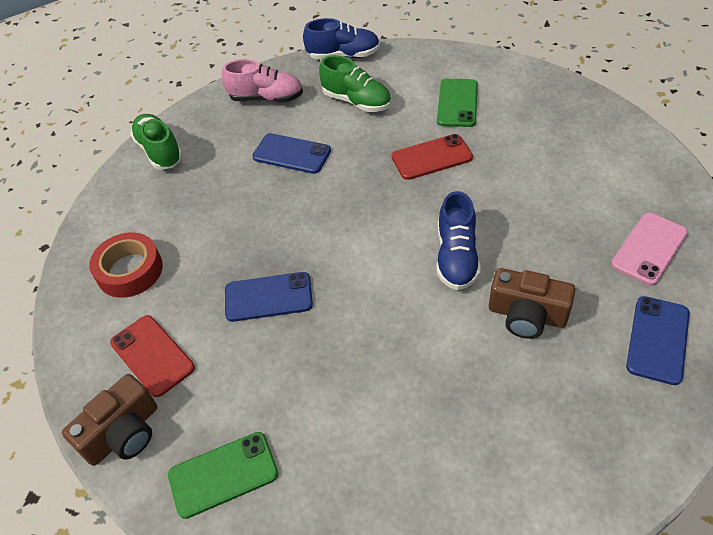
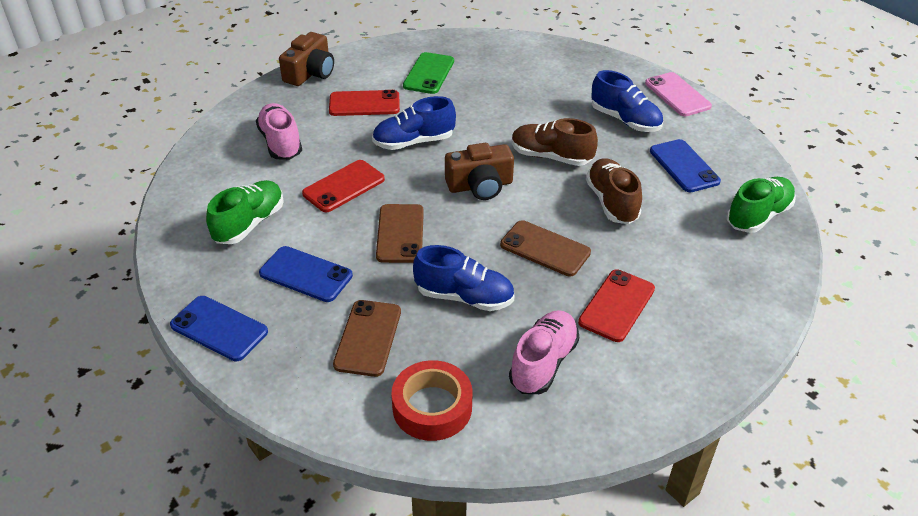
blue shoe: [303,18,380,59] [437,191,481,290] = 2 -> [372,96,456,150] [413,245,515,311] [591,70,663,132] = 3
brown phone: none = 0 -> [333,300,401,377] [376,204,424,263] [500,220,591,276] = 3
brown shoe: none = 0 -> [512,118,598,166] [586,158,642,224] = 2
green phone: [168,432,278,519] [437,79,478,127] = 2 -> [403,52,454,94] = 1
pink shoe: [222,59,303,102] = 1 -> [256,103,302,160] [509,310,579,394] = 2
red phone: [110,315,195,397] [392,134,473,180] = 2 -> [302,160,385,212] [329,90,400,116] [578,269,655,342] = 3

